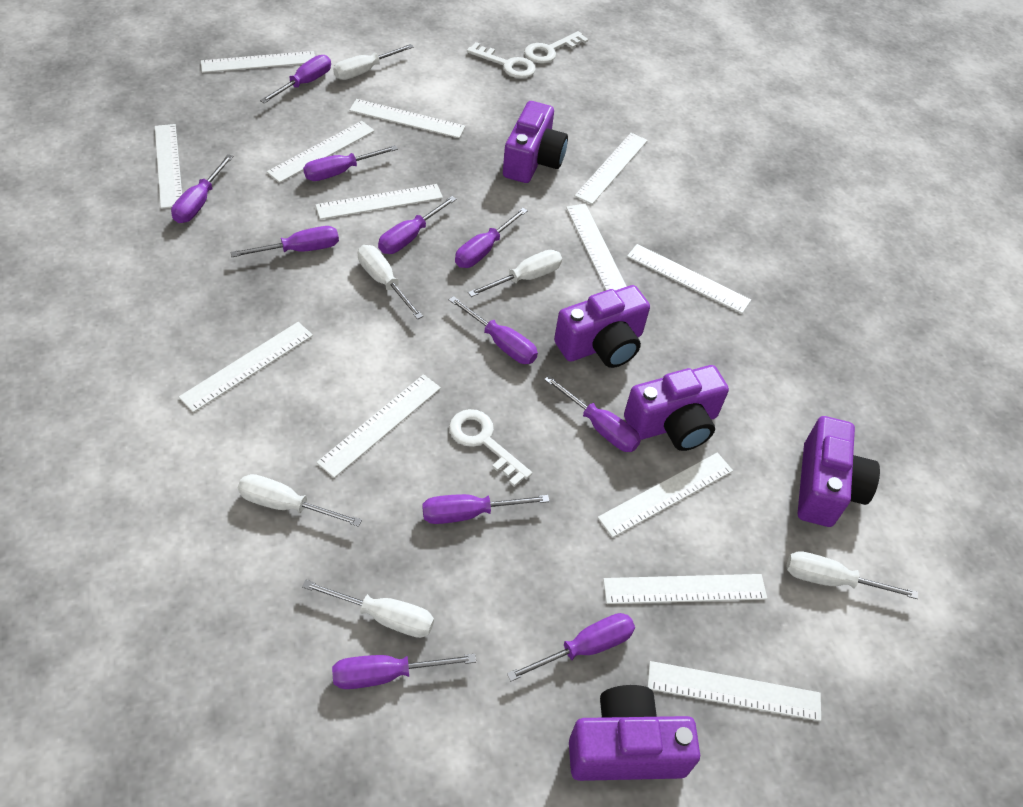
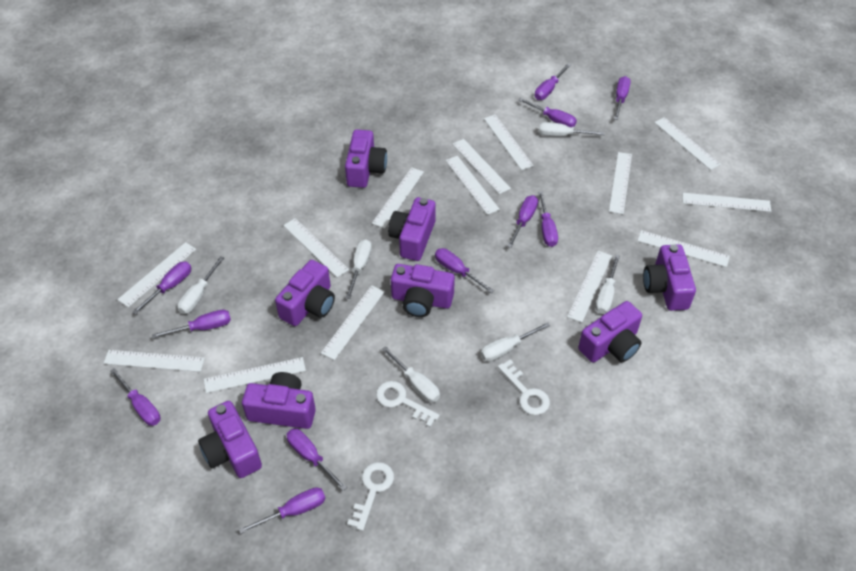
purple camera: [503,101,568,183] [554,285,650,368] [569,685,700,781] [624,365,729,451] [798,416,880,527] = 5 -> [198,401,262,478] [242,372,316,429] [275,260,335,326] [345,129,387,188] [388,197,436,261] [391,264,455,317] [578,301,642,363] [643,244,696,311] = 8
white ruler: [155,124,182,209] [179,322,313,412] [201,51,315,73] [267,121,375,183] [315,184,443,220] [316,374,441,478] [349,99,465,138] [566,204,627,290] [575,133,648,204] [597,453,733,538] [603,574,767,604] [627,244,751,314] [647,661,821,721] = 13 -> [103,350,205,372] [117,242,196,307] [204,357,306,393] [283,218,349,278] [321,285,385,360] [372,167,424,229] [445,156,500,215] [452,139,511,194] [484,115,534,170] [567,251,612,322] [609,152,632,214] [637,230,730,267] [654,117,721,170] [682,193,771,212] = 14

